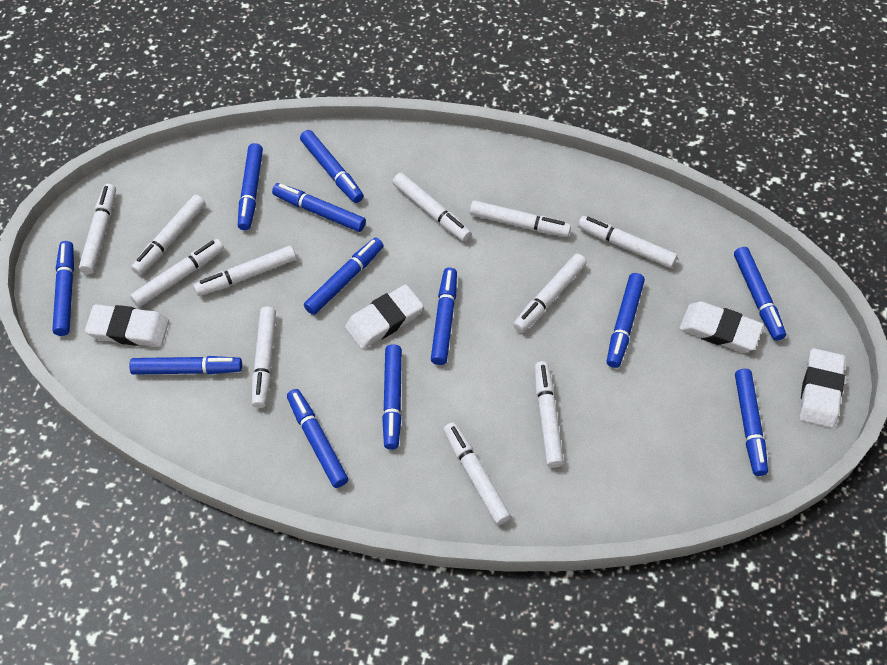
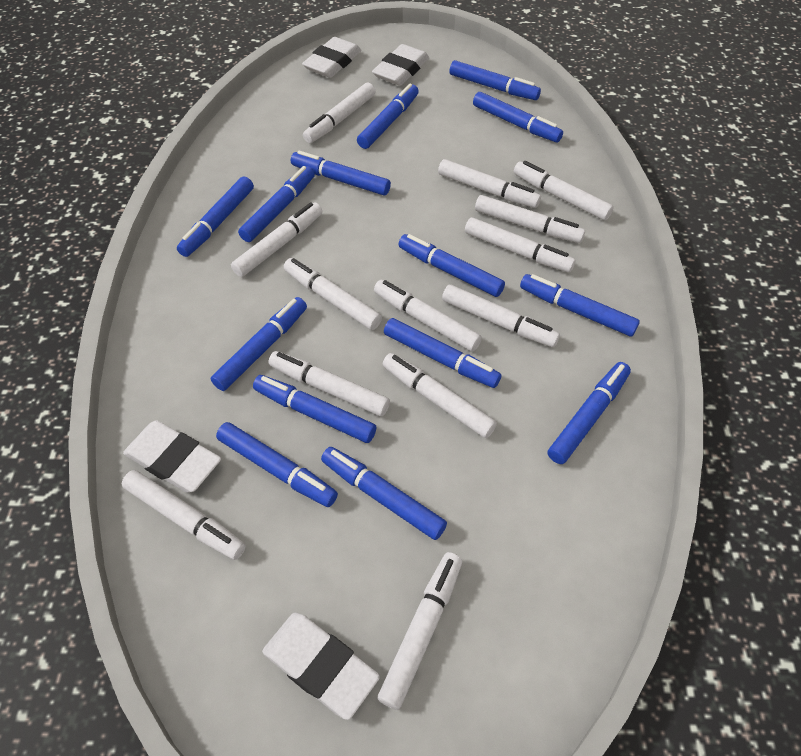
blue marker: [52,241,74,336] [129,356,242,375] [238,143,263,230] [272,183,366,232] [287,389,348,488] [300,130,364,203] [304,237,384,315] [382,344,402,450] [431,268,457,365] [607,273,645,368] [734,247,786,341] [735,369,768,476] = 12 -> [177,177,254,257] [211,297,307,391] [216,422,338,507] [238,166,315,242] [253,375,376,443] [291,150,391,195] [321,447,447,540] [357,84,419,149] [384,318,501,388] [398,234,505,297] [449,60,541,100] [473,92,563,142] [520,274,640,337] [548,362,631,464] = 14
white marker: [79,184,116,274] [130,239,224,307] [131,195,205,275] [194,246,296,296] [252,306,276,408] [393,173,471,241] [443,422,511,525] [470,200,571,237] [513,254,587,333] [534,361,564,468] [578,216,677,268] = 11 -> [122,470,246,560] [231,202,322,277] [268,351,390,416] [284,258,382,330] [303,83,376,143] [374,280,482,352] [377,552,462,710] [383,353,497,438] [438,159,541,208] [442,284,560,347] [465,217,575,272] [475,195,585,243] [514,161,614,220] = 13

